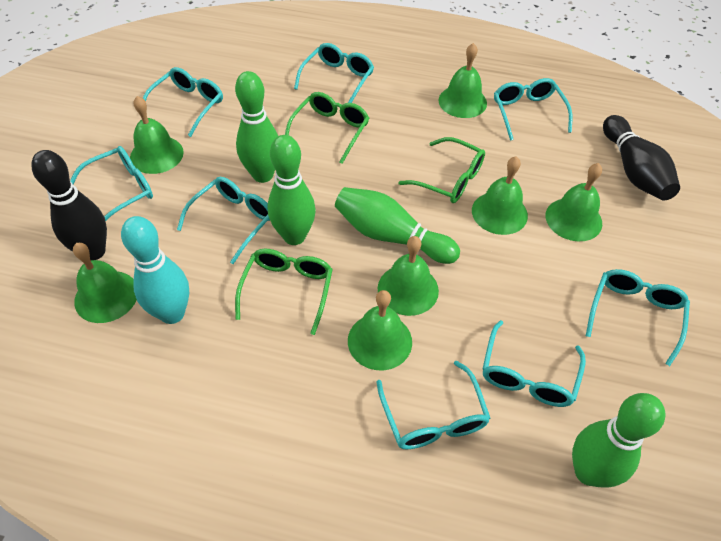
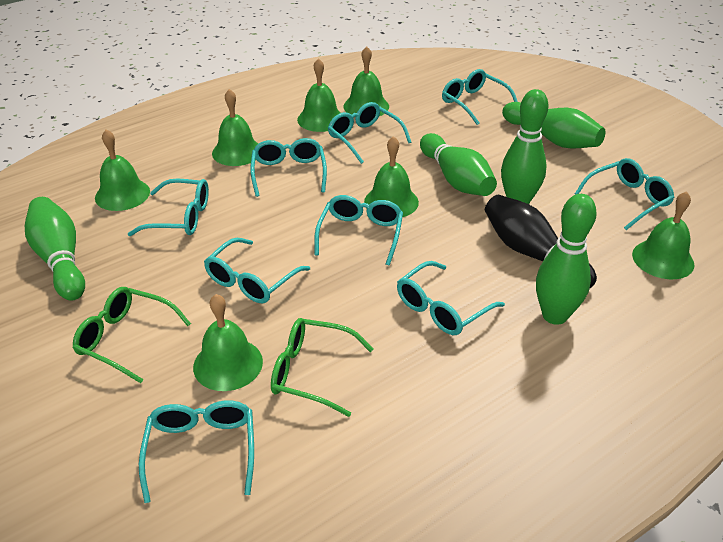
black bowling pin: [31,150,107,260] [603,115,680,200] = 2 -> [485,195,597,288] = 1
green bowling pin: [235,71,278,183] [268,135,316,245] [335,187,460,264] [572,393,665,488] = 4 -> [25,197,85,301] [420,133,497,196] [501,89,549,204] [502,102,605,149] [536,194,597,325] = 5
green glasses: [235,248,333,335] [285,92,369,164] [398,137,485,203] = 3 -> [73,287,191,383] [271,318,373,417] = 2
turquoise bowling pin: [121,216,189,324] = 1 -> none = 0
turquoise glasses: [70,146,153,221] [139,67,223,137] [177,177,270,264] [294,43,374,103] [377,361,490,449] [483,320,586,407] [494,78,572,141] [586,269,690,366] = 8 -> [128,179,209,236] [139,400,254,503] [204,238,310,304] [250,138,327,197] [314,195,403,266] [328,102,411,164] [397,261,505,335] [442,69,518,125] [575,158,675,230] = 9

